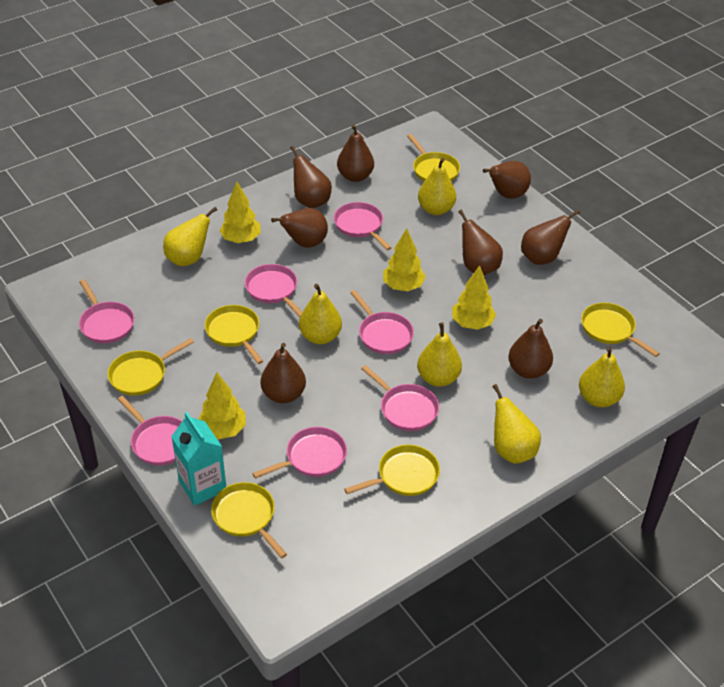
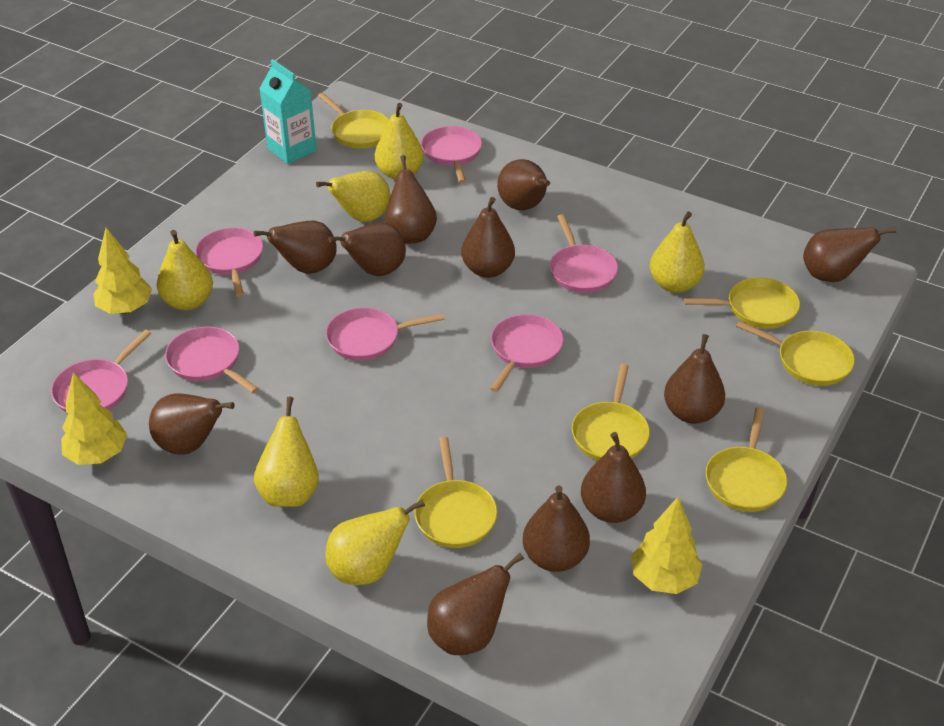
brown pear: [260,343,306,403] [271,208,328,248] [290,146,332,208] [337,124,374,182] [458,210,503,275] [483,161,531,199] [508,319,553,379] [521,210,580,265] = 8 -> [149,394,235,455] [254,221,337,274] [328,223,406,276] [385,155,437,244] [427,553,524,655] [461,197,515,278] [497,159,550,210] [523,485,590,572] [581,432,646,523] [664,334,725,424] [803,227,896,282] = 11
yellow tree: [198,372,246,439] [219,181,261,243] [383,228,426,291] [452,265,496,330] = 4 -> [61,372,127,465] [93,228,152,314] [631,497,703,594] = 3

